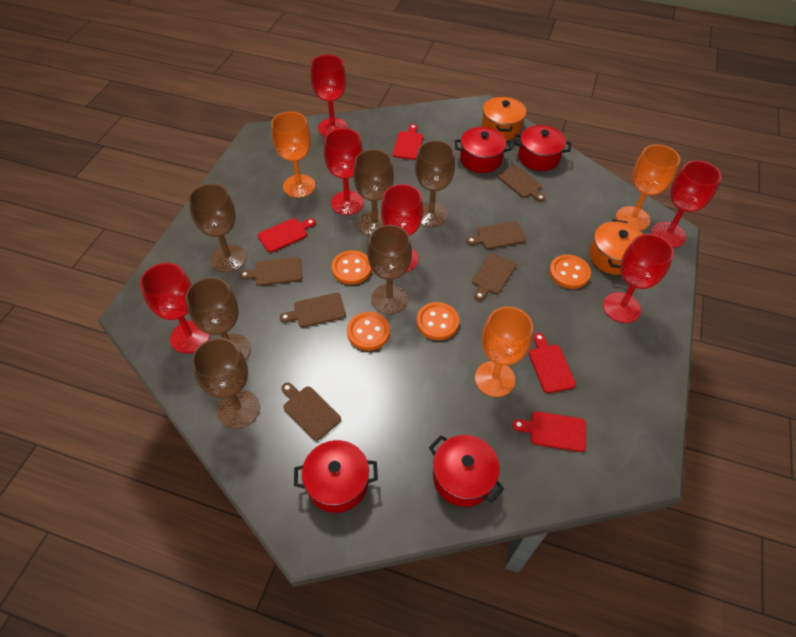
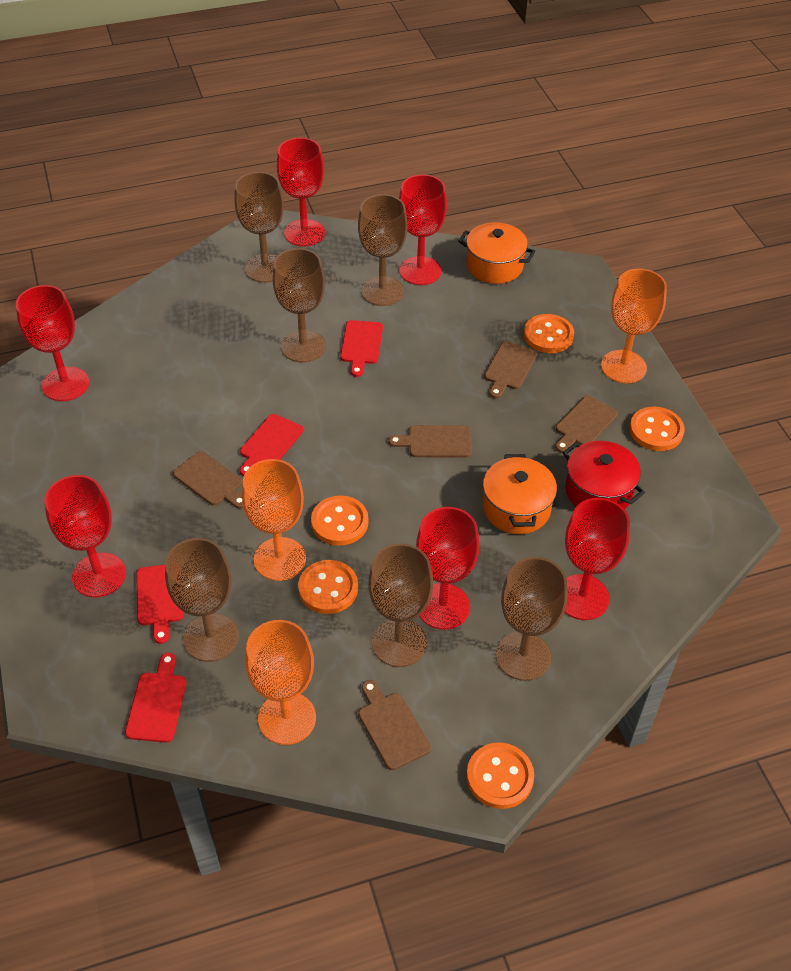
brown cutting board: [240,257,303,286] [280,293,346,327] [281,382,341,441] [466,221,526,249] [472,253,516,301] [497,165,545,202] = 6 -> [173,451,243,508] [358,680,431,770] [388,425,471,458] [484,341,537,399] [555,396,618,453] = 5
orange button: [332,250,372,285] [347,312,390,351] [416,302,459,340] [549,255,591,289] = 4 -> [298,560,358,614] [311,496,368,546] [467,742,534,809] [524,314,574,353] [630,407,685,451] = 5
red pot: [294,440,378,513] [429,435,504,507] [455,127,512,173] [514,125,571,171] = 4 -> [562,441,645,509] = 1

